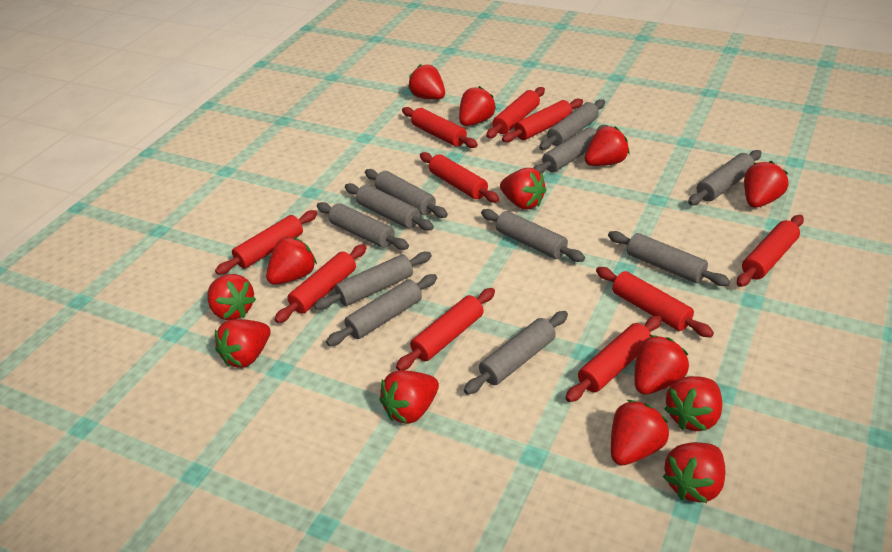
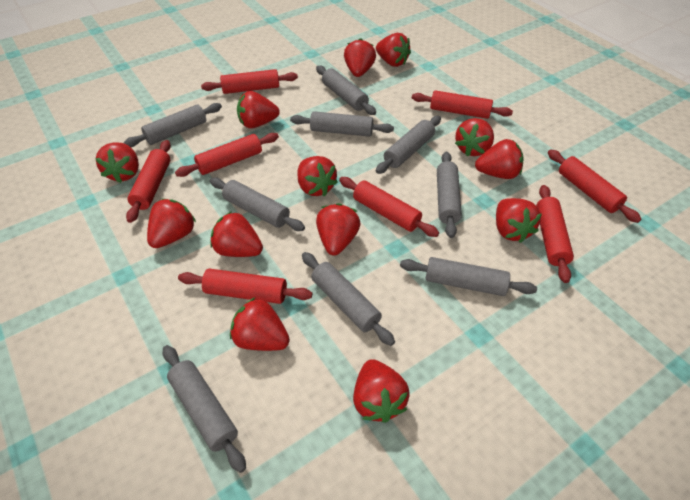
grey rolling pin: [314,252,432,310] [317,202,409,250] [326,274,437,346] [345,183,434,231] [365,169,448,218] [464,311,568,394] [481,209,585,262] [534,125,608,174] [539,99,605,150] [608,231,730,286] [688,150,762,205] = 11 -> [124,103,222,147] [163,345,246,473] [210,178,305,231] [290,111,394,137] [302,252,395,346] [316,66,376,115] [376,116,441,174] [400,257,537,296] [437,152,462,238] = 9
red rolling pin: [215,210,317,275] [274,244,367,323] [396,288,495,370] [402,107,478,148] [420,152,499,203] [486,87,545,138] [502,99,583,142] [565,315,662,402] [596,267,714,337] [737,215,804,287] = 10 -> [126,140,171,223] [175,133,279,177] [178,269,312,304] [201,69,298,94] [339,177,439,237] [412,90,513,119] [536,185,574,283] [548,149,641,223] = 8

